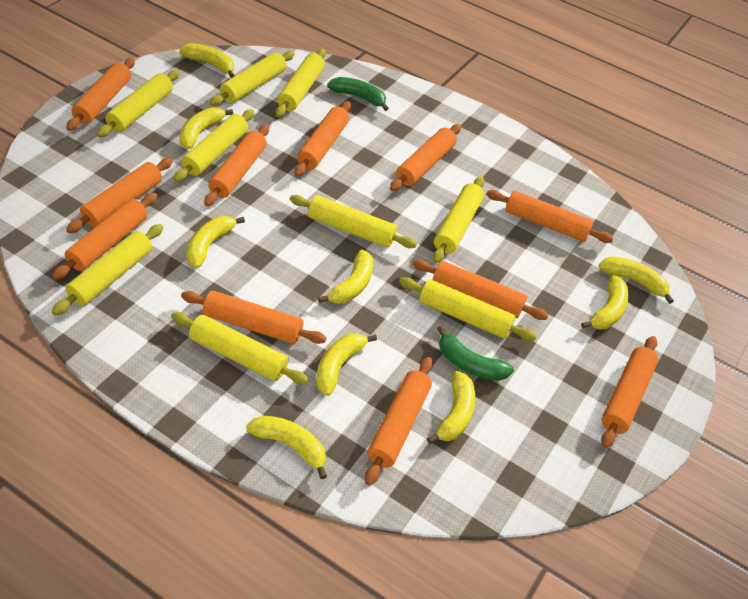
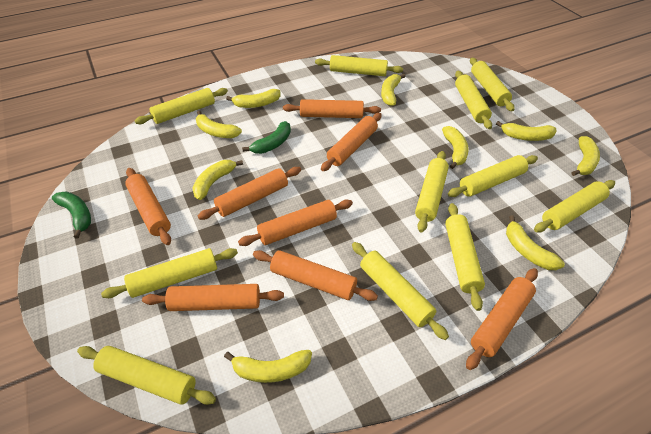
orange rolling pin: [52,193,157,280] [66,58,135,131] [66,158,173,233] [181,290,326,344] [204,124,269,206] [294,101,351,177] [365,357,433,485] [390,124,461,191] [412,259,548,320] [486,190,614,243] [601,336,658,448] = 11 -> [125,168,171,245] [142,284,284,311] [198,167,301,220] [238,200,353,246] [253,250,378,301] [283,99,381,118] [321,113,382,171] [466,268,538,370] = 8
yellow rolling pin: [52,224,163,316] [97,70,180,137] [171,312,309,384] [173,109,254,182] [210,51,295,106] [276,49,326,117] [290,195,417,248] [399,277,537,341] [433,176,484,263] = 9 -> [77,346,216,405] [101,248,238,298] [135,88,228,124] [315,55,403,76] [352,242,449,340] [415,151,449,232] [445,203,485,311] [448,155,538,197] [455,71,492,129] [470,58,515,111] [534,180,615,232] = 11

